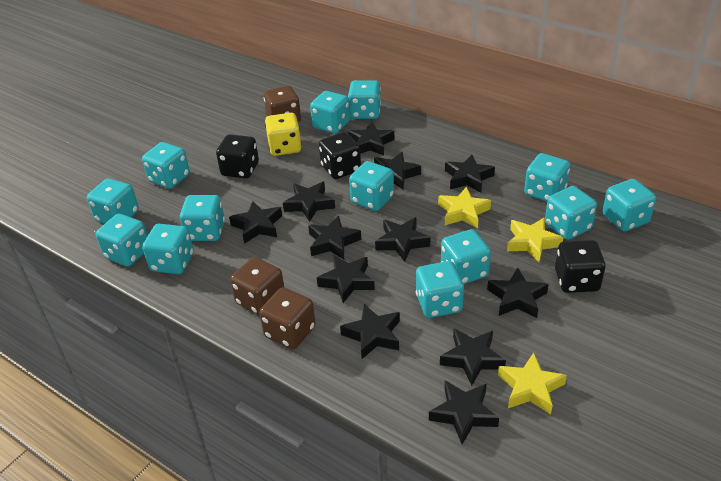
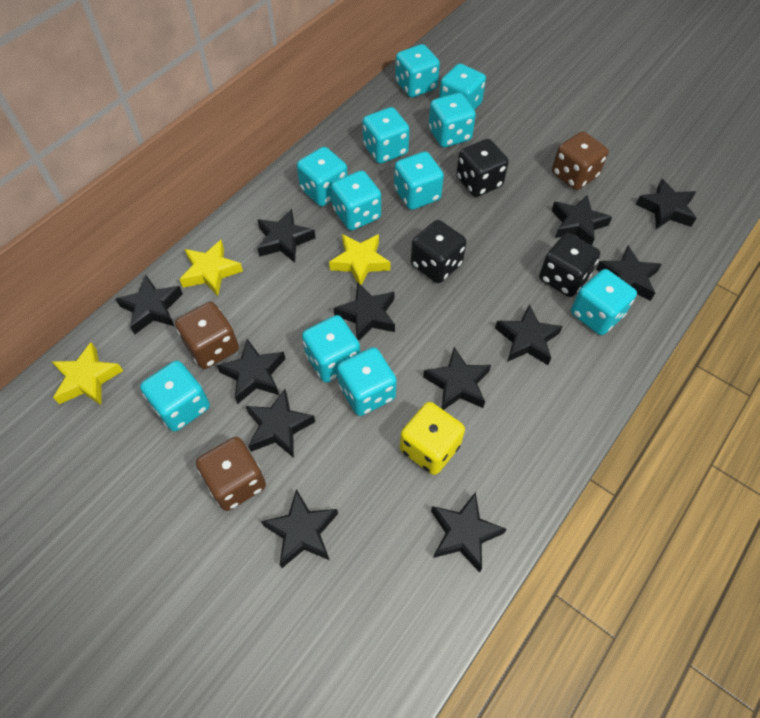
turquoise dice: [87,179,139,224] [96,214,148,267] [142,142,190,189] [142,224,194,274] [180,195,225,241] [310,91,350,134] [348,80,381,119] [349,161,394,211] [416,261,464,318] [441,229,491,284] [524,153,570,202] [545,186,597,240] [602,179,656,232] = 13 -> [140,361,210,431] [297,147,348,206] [302,315,360,383] [331,170,381,231] [337,347,397,416] [363,107,409,164] [394,151,444,210] [395,44,440,98] [429,93,476,147] [439,63,486,110] [571,269,637,335] = 11

